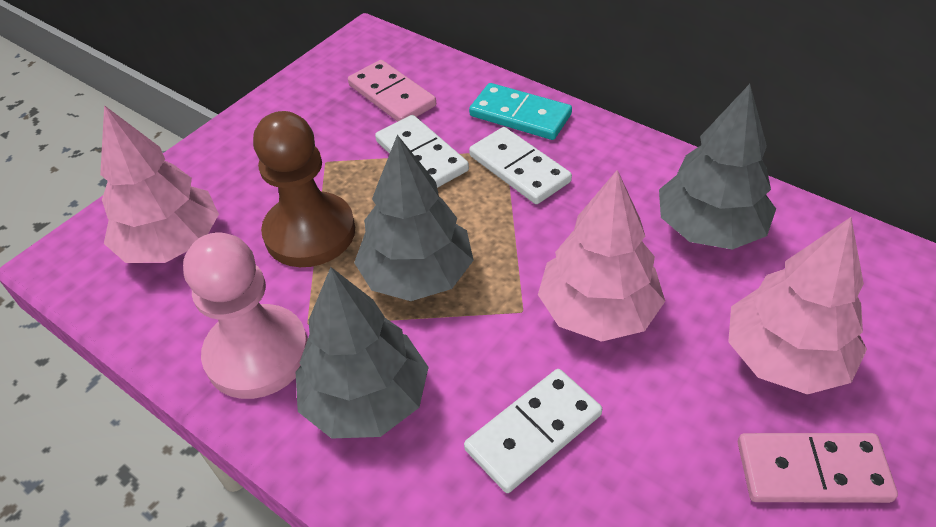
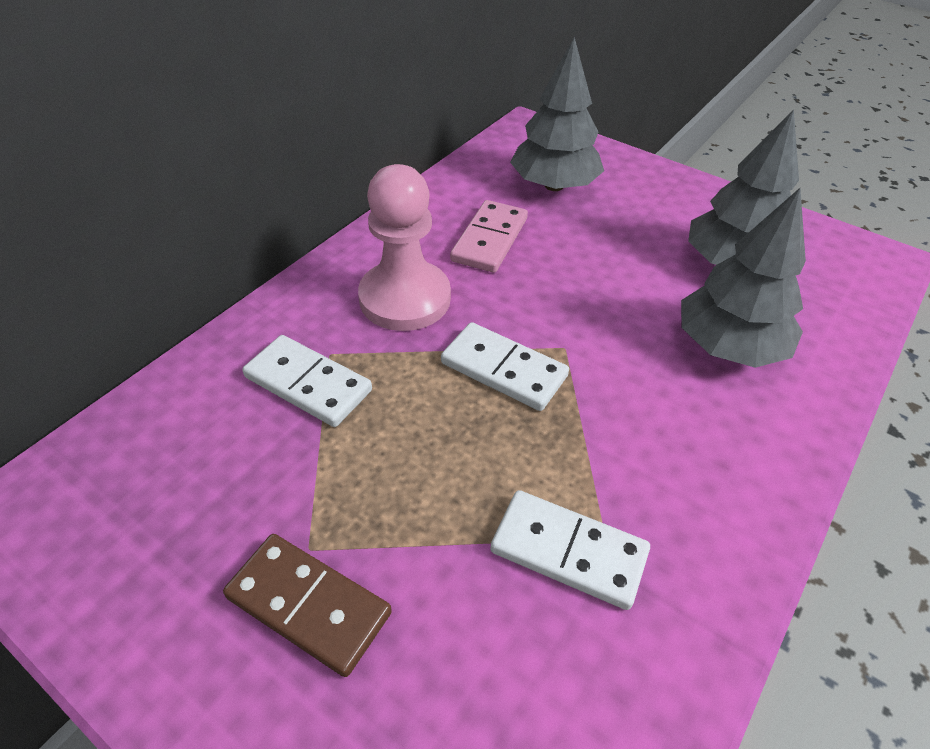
brown domino: none = 0 -> [223,534,392,677] = 1
brown pawn: [253,111,355,267] = 1 -> none = 0
pink domino: [348,60,436,122] [738,433,898,503] = 2 -> [450,200,528,273] = 1
pink tree: [100,105,219,263] [538,170,665,342] [728,217,867,395] = 3 -> none = 0
turquoise domino: [469,83,572,140] = 1 -> none = 0

